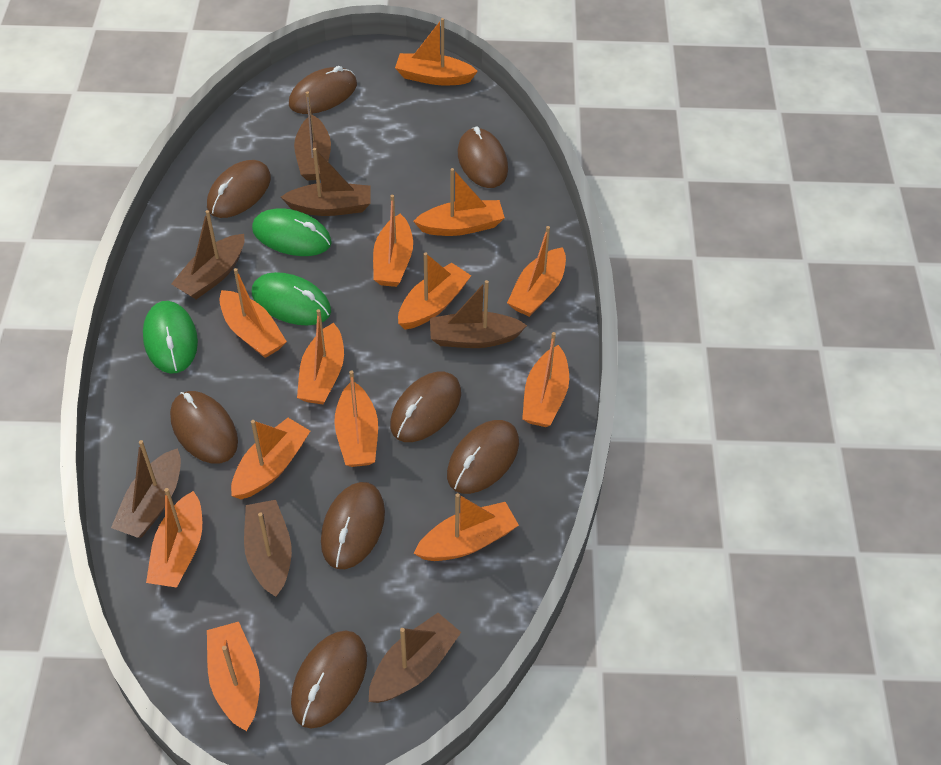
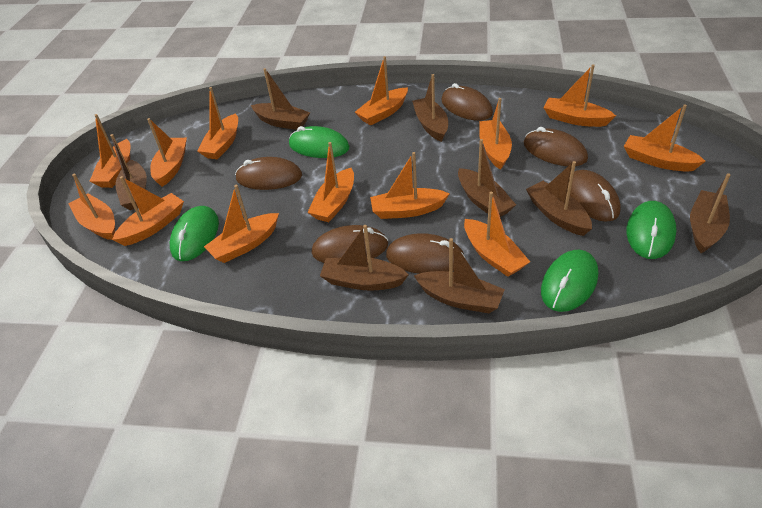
brown boat: [111,440,181,538] [171,210,245,299] [244,500,292,597] [281,148,371,216] [294,91,331,181] [369,613,461,703] [430,280,527,348] = 7 -> [110,134,147,210] [251,68,310,130] [320,225,409,290] [412,74,448,142] [414,238,505,313] [458,139,516,217] [526,161,592,236] [690,173,731,253] = 8
brown mouse: [170,391,238,464] [207,160,271,218] [289,66,357,114] [291,630,367,729] [321,482,385,569] [390,372,461,442] [447,420,519,494] [458,126,508,188] = 8 -> [235,157,302,190] [312,225,388,263] [386,233,465,274] [441,83,493,121] [524,127,588,166] [570,170,621,222] = 6
green mouse: [143,301,198,373] [252,208,332,256] [252,272,331,325] = 3 -> [170,206,219,261] [289,126,350,158] [541,250,598,312] [627,201,676,259] = 4

